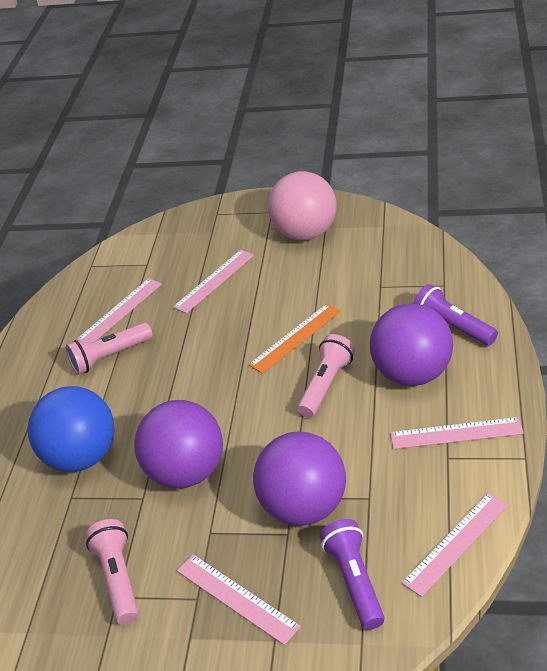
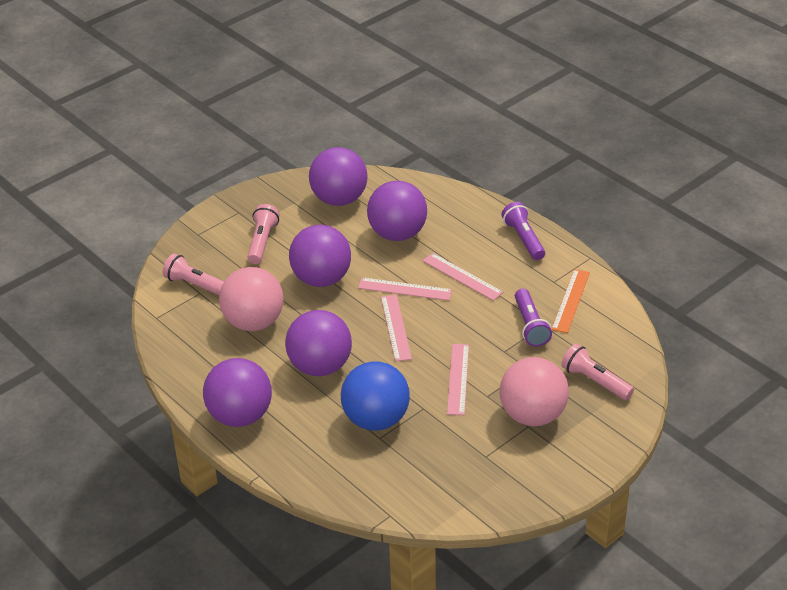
pink ball: [268,171,337,241] = 1 -> [219,267,284,331] [499,357,569,426] = 2
pink ruler: [76,278,162,343] [173,250,254,314] [177,554,301,645] [390,417,524,449] [402,493,508,597] = 5 -> [358,277,452,301] [381,295,412,362] [423,253,503,301] [447,344,469,415] = 4
purple ball: [134,400,223,488] [253,432,346,526] [370,303,453,386] = 3 -> [203,358,272,427] [285,310,352,376] [289,225,351,287] [309,147,368,206] [367,181,427,241] = 5

